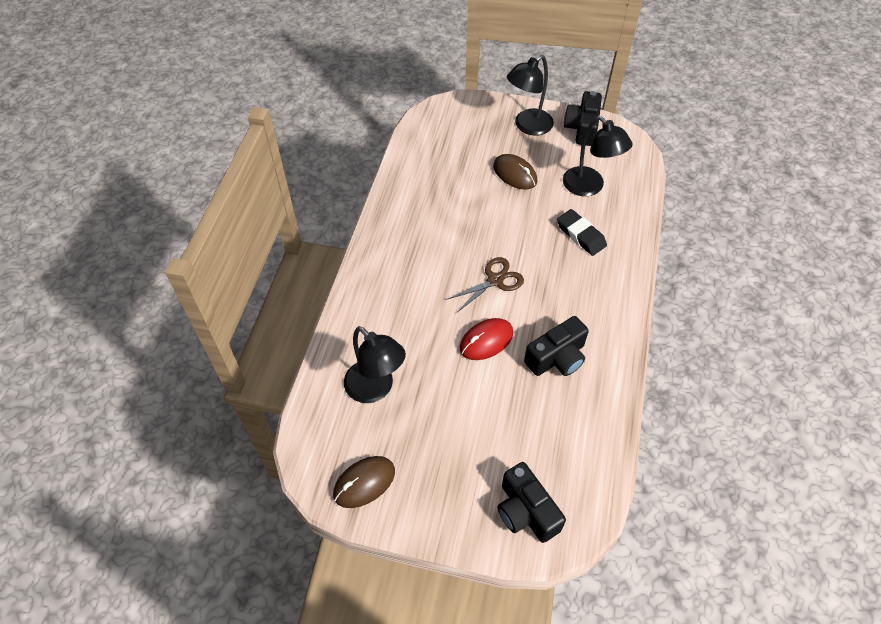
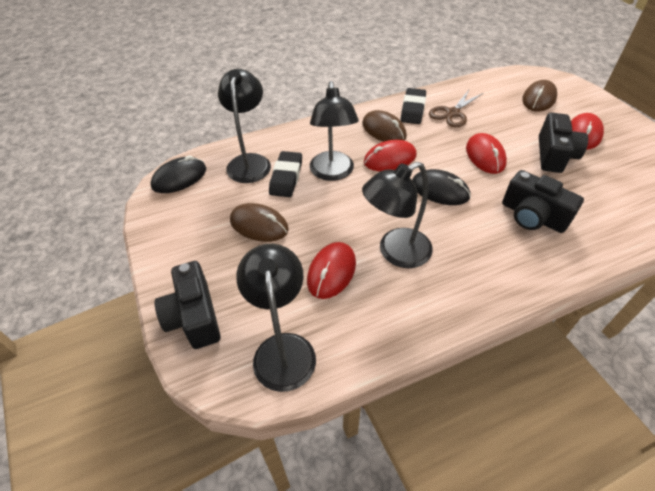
black eraser: [557,209,607,256] = 1 -> [269,151,302,197] [401,88,426,124] = 2
black lamp: [344,326,406,403] [507,55,554,136] [563,116,632,196] = 3 -> [218,69,271,183] [236,244,316,392] [310,81,359,181] [362,162,433,268] = 4
black mouse: none = 0 -> [151,156,206,193] [412,169,471,205] = 2
brown mouse: [333,456,395,508] [493,154,537,190] = 2 -> [230,203,289,242] [362,110,407,142] [522,80,557,112] = 3
red mouse: [460,318,513,360] = 1 -> [307,242,356,299] [364,140,417,171] [466,133,507,174] [571,113,604,150] = 4

